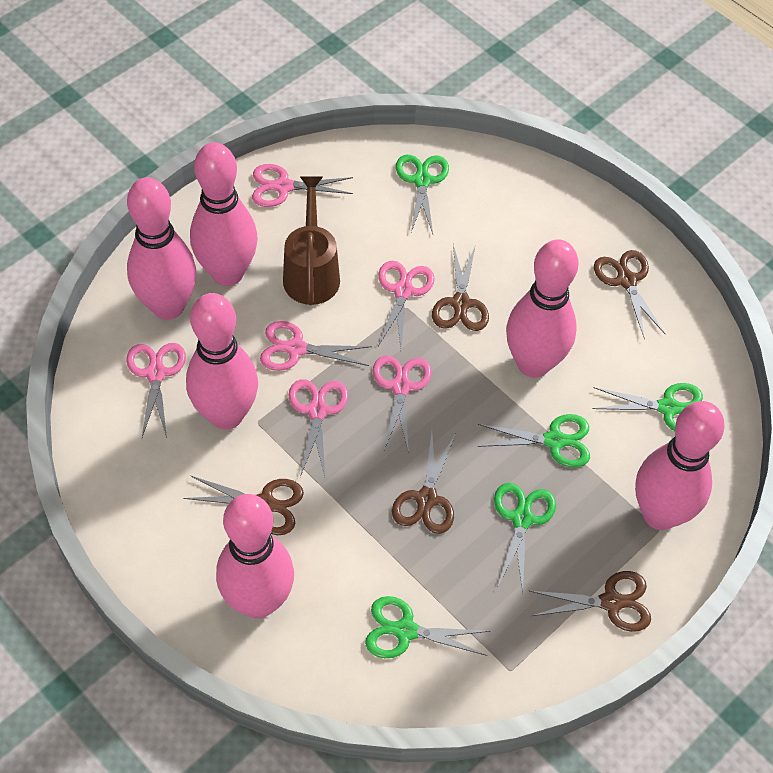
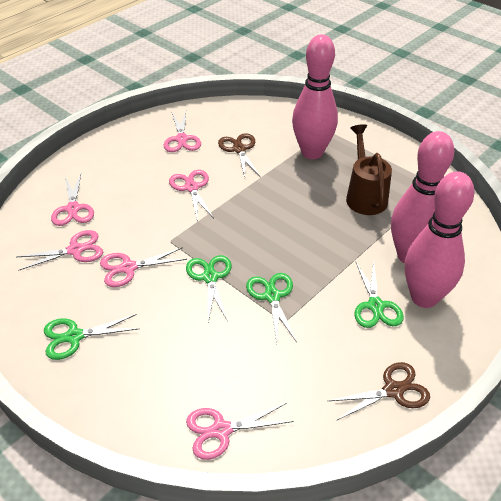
brown scissors: [183,476,304,535] [392,432,456,534] [432,245,489,331] [530,571,651,632] [594,250,666,339] = 5 -> [218,133,260,177] [328,362,430,421] = 2
green scissors: [365,596,491,658] [396,155,449,234] [477,414,590,468] [494,483,556,592] [592,383,703,431] = 5 -> [44,314,140,360] [186,255,232,322] [246,273,297,343] [354,261,404,328] = 4
pink bowling pin: [127,177,196,320] [186,293,258,430] [190,142,258,286] [216,494,294,618] [506,239,578,378] [635,401,725,530] = 6 -> [292,34,338,159] [391,131,454,264] [405,171,474,308] = 3

